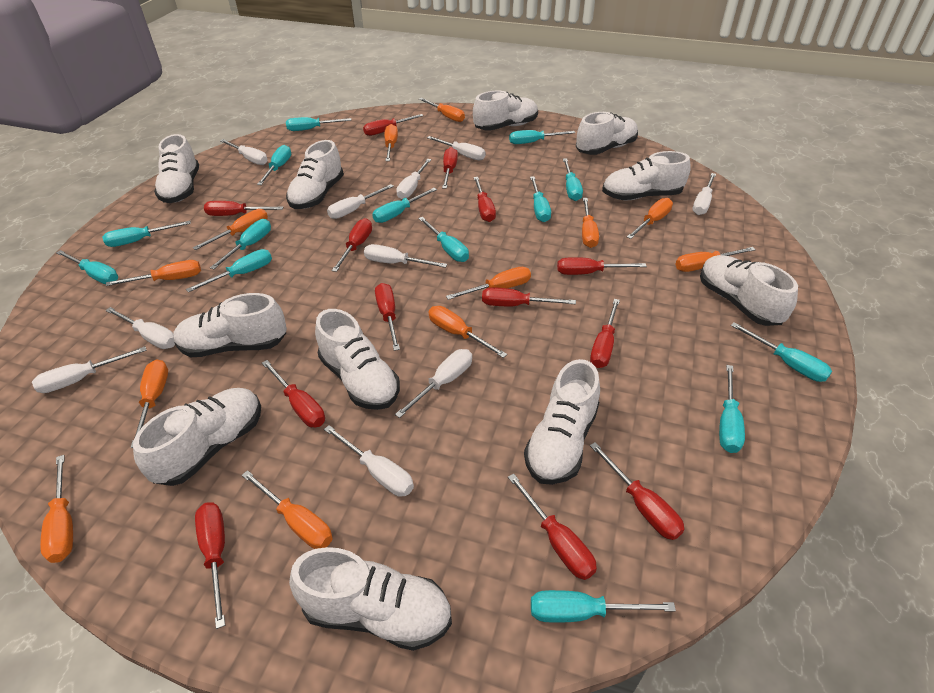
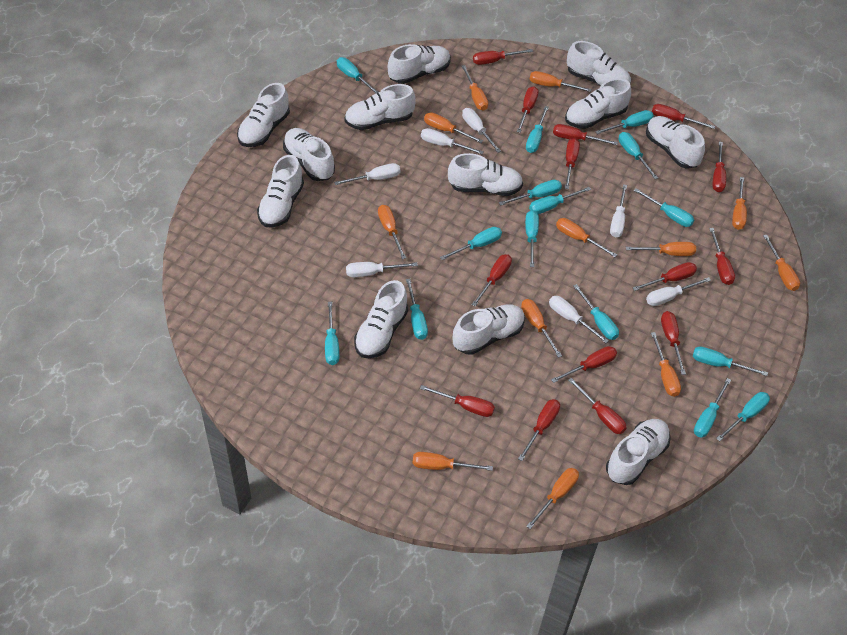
red screwdriver: [195,502,225,629] [204,201,284,216] [262,360,325,427] [332,218,372,272] [363,114,423,136] [375,283,400,351] [442,147,458,189] [474,177,496,222] [482,287,576,306] [508,473,597,580] [557,257,647,275] [590,299,620,368] [590,442,685,540] = 13 -> [420,385,495,417] [472,254,512,306] [473,49,533,65] [517,87,539,133] [518,399,560,461] [551,346,617,383] [553,124,618,145] [565,138,580,189] [568,378,627,434] [633,262,697,291] [652,104,715,129] [661,311,686,375] [709,228,735,285] [712,142,726,192] = 14
turquoise screwdriver: [56,250,118,284] [102,221,191,247] [186,249,272,292] [210,219,271,269] [257,145,291,185] [286,117,352,131] [372,188,437,223] [418,217,469,262] [509,130,575,144] [530,176,551,222] [531,590,676,623] [563,159,583,201] [719,365,745,453] [731,322,832,382] = 14 -> [325,302,339,365] [337,57,378,94] [406,279,428,340] [440,227,502,260] [499,180,562,205] [525,210,539,267] [526,106,549,153] [529,187,591,214] [573,284,619,340] [595,110,654,134] [619,132,658,179] [634,188,694,227] [693,347,768,376] [694,378,731,438] [716,392,770,441] = 15
white screwdriver: [32,346,147,393] [106,307,175,349] [220,139,268,165] [324,425,414,497] [327,184,394,219] [364,244,447,268] [395,349,472,418] [396,159,431,199] [427,136,485,161] [692,173,716,215] = 10 -> [334,163,400,185] [346,262,418,277] [421,128,483,154] [462,108,501,153] [549,296,609,343] [610,184,627,237] [646,277,711,306] = 7
white shoe: [133,388,261,486] [154,134,199,203] [173,293,287,357] [286,140,344,209] [289,547,452,651] [315,309,400,410] [473,90,538,131] [524,359,600,485] [576,112,638,155] [602,151,691,200] [700,255,798,326] = 11 -> [237,83,290,147] [257,155,304,227] [283,128,335,181] [345,84,416,130] [354,280,408,358] [388,44,451,84] [448,153,523,196] [453,304,525,355] [565,79,631,129] [567,41,631,86] [606,419,671,485] [646,116,705,168] = 12

